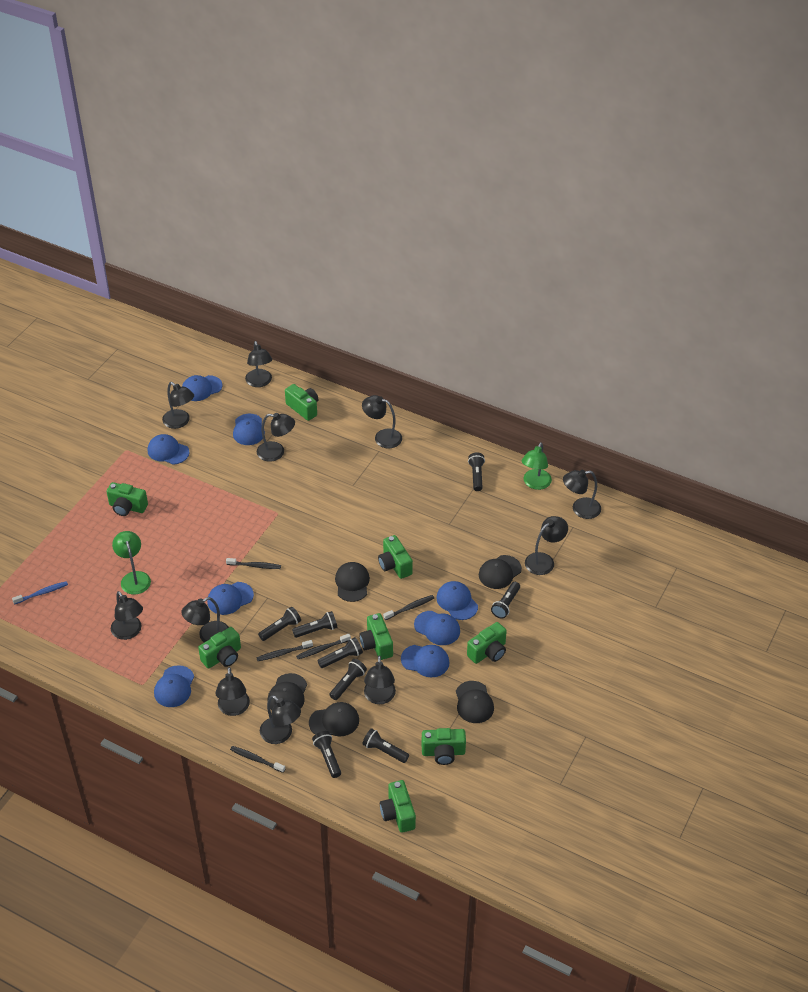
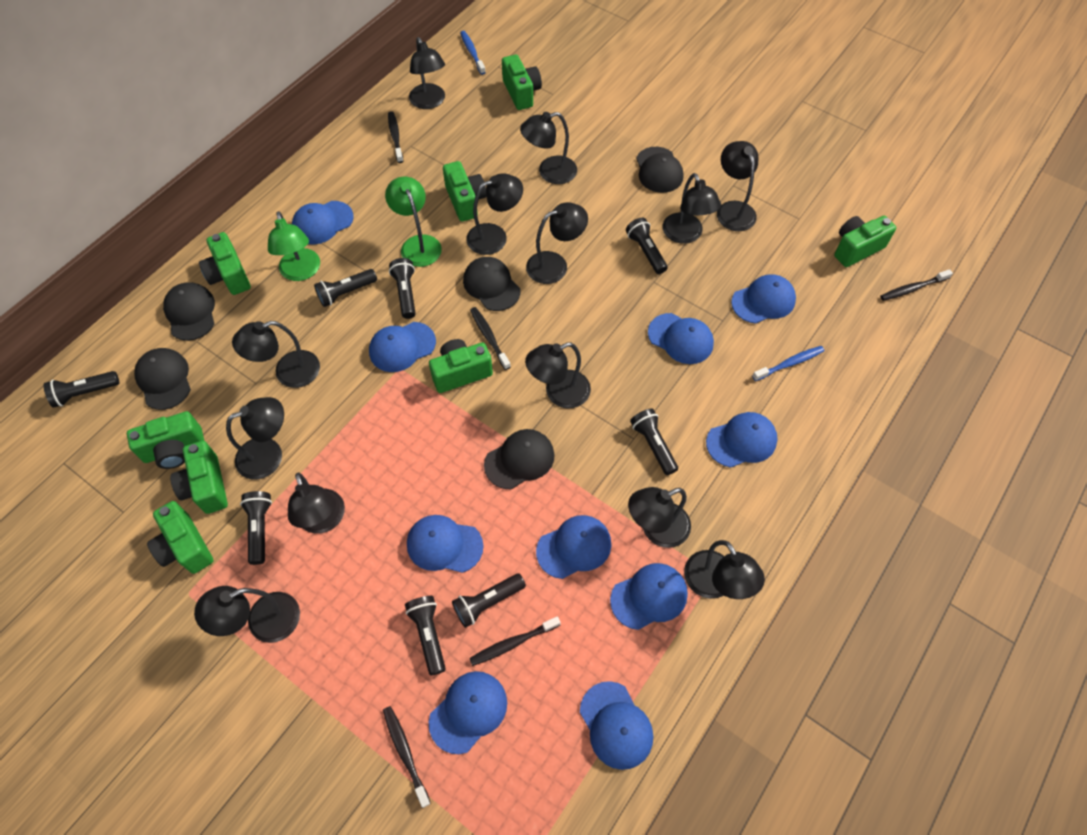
black lamp: [111,591,143,640] [162,382,194,429] [181,597,229,643] [216,667,250,716] [245,341,272,387] [257,413,295,462] [260,695,301,744] [362,395,402,448] [364,656,396,704] [525,516,568,575] [563,470,601,519] = 11 -> [194,586,300,643] [226,397,284,479] [232,321,320,388] [288,472,345,534] [409,37,445,109] [466,173,523,255] [520,112,577,184] [525,342,591,408] [526,202,588,284] [628,487,691,548] [663,173,721,244] [684,540,765,599] [717,141,758,231] = 13
blue cap: [148,434,190,465] [154,665,194,707] [182,375,222,401] [207,582,254,615] [233,414,265,445] [401,645,450,677] [414,611,460,645] [436,581,478,620] = 8 -> [292,201,354,245] [369,322,436,372] [407,515,484,573] [429,671,507,754] [536,515,611,579] [580,681,653,770] [610,563,688,630] [648,313,714,364] [706,412,778,468] [731,274,796,324] = 10
blue toothbrush: [12,581,68,605] = 1 -> [460,31,486,75] [752,346,825,381] = 2

